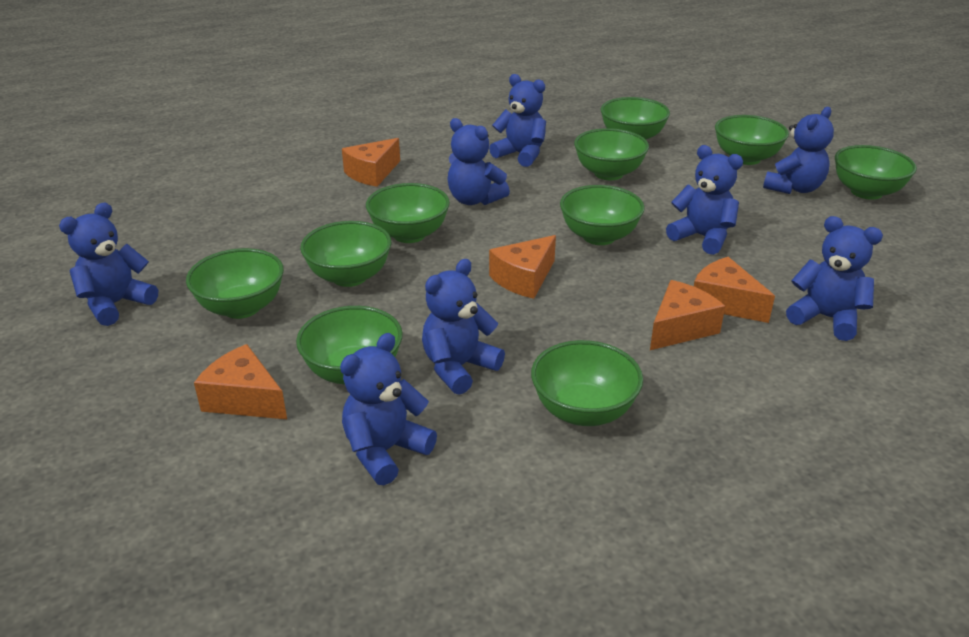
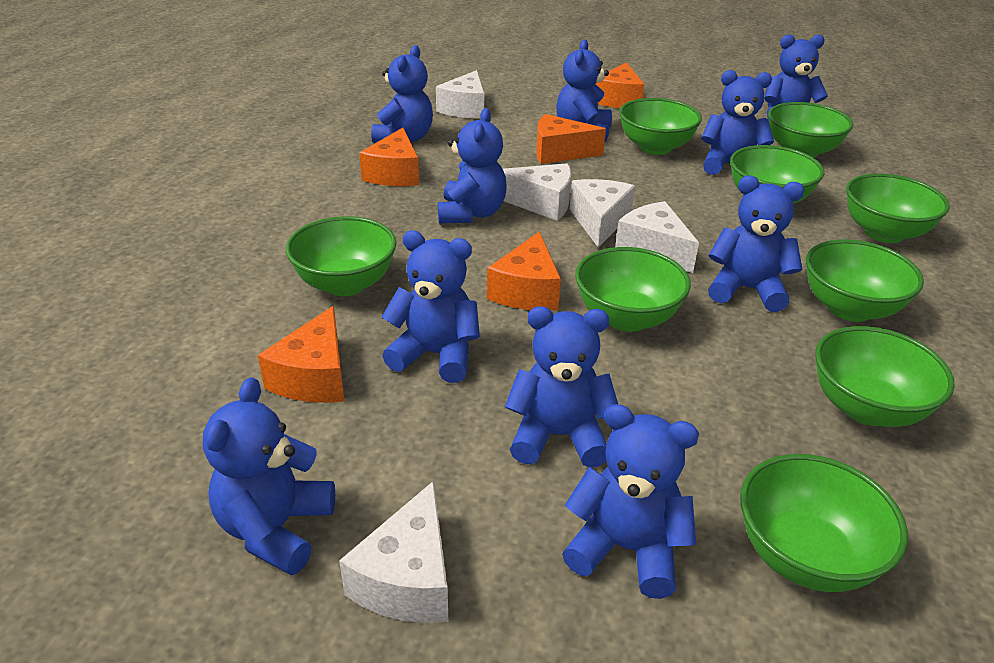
blue teddy bear: [59,202,158,326] [340,333,437,485] [422,259,505,395] [447,118,510,205] [489,74,546,167] [666,145,743,255] [763,107,834,194] [786,216,883,341] = 8 -> [203,377,335,575] [371,45,433,143] [381,230,480,383] [438,108,507,223] [505,306,618,468] [557,39,612,142] [562,404,699,599] [701,70,774,175] [708,176,804,312] [764,34,828,126] = 10
green bowl: [186,248,284,319] [296,306,403,385] [300,221,391,287] [366,183,450,243] [531,340,643,426] [560,185,644,245] [574,128,649,180] [601,97,670,140] [715,115,789,165] [835,145,917,200] = 10 -> [286,216,396,296] [575,247,691,332] [619,98,702,155] [730,145,824,204] [740,454,908,592] [768,102,853,158] [806,239,924,322] [815,326,955,427] [846,173,950,243] = 9
white cheese: none = 0 -> [339,481,449,623] [436,70,484,118] [503,163,571,221] [570,179,635,248] [615,201,699,273] = 5

